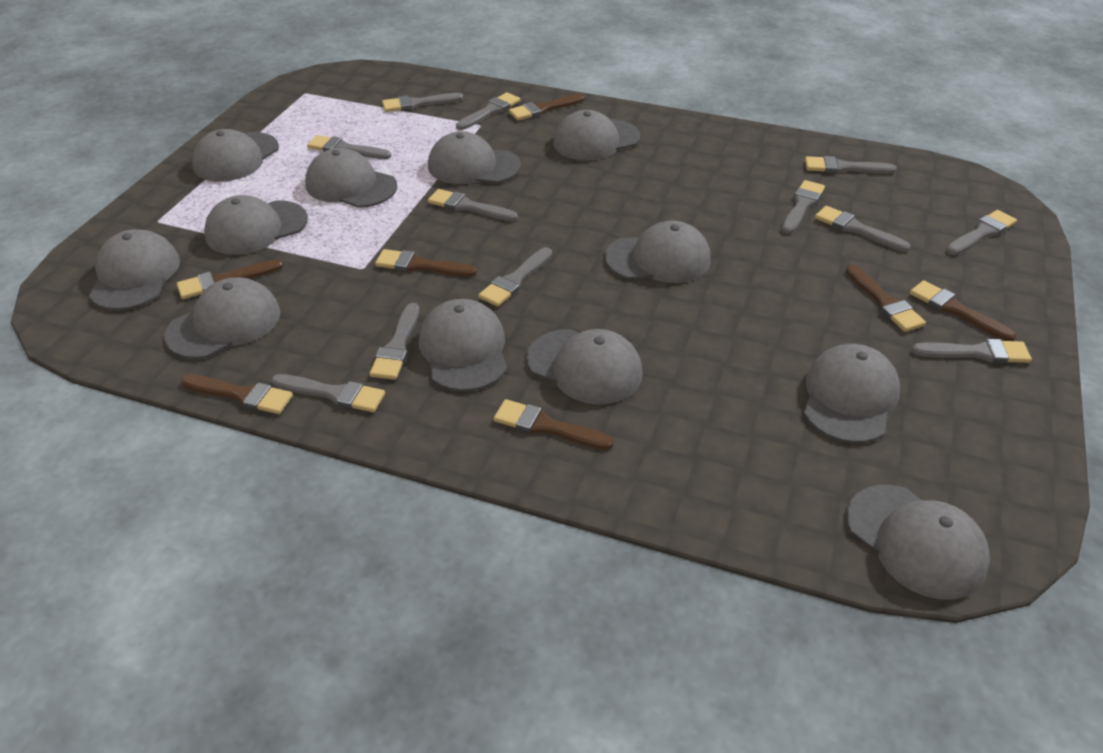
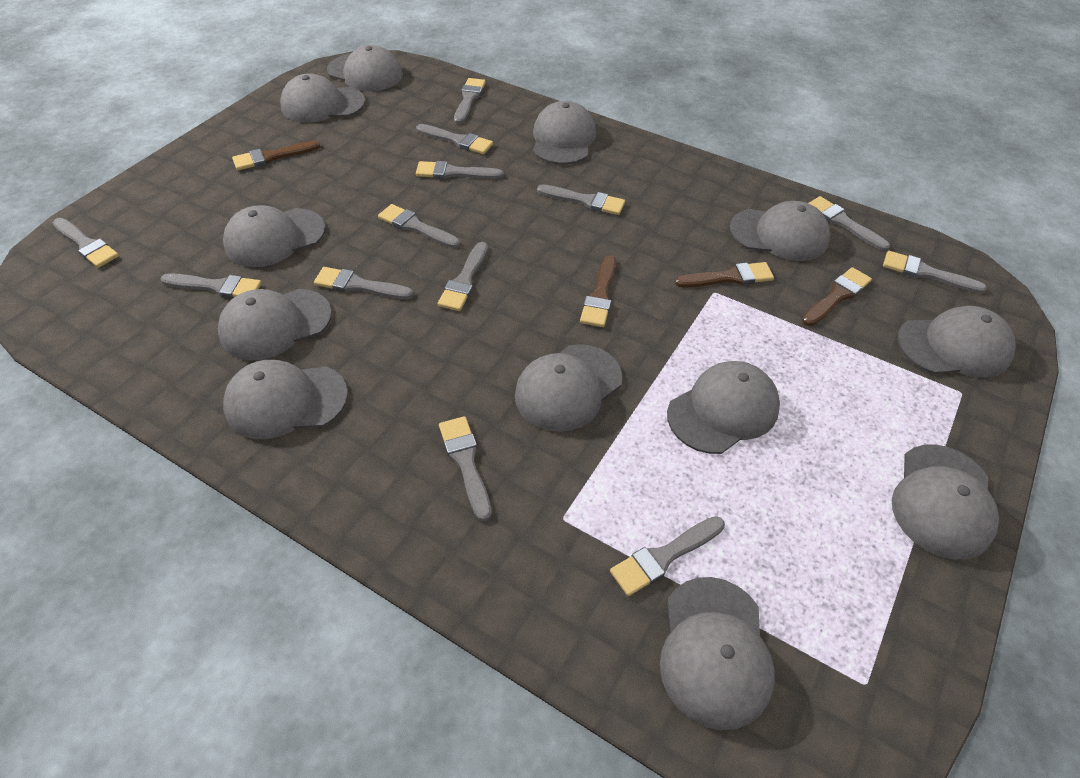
brown brush: [176,259,284,299] [181,374,293,414] [375,249,477,277] [494,399,614,450] [509,94,585,120] [846,264,926,332] [910,280,1016,341] = 7 -> [232,140,320,170] [580,255,616,327] [675,262,774,288] [802,267,872,326] = 4
grey brush: [271,374,385,412] [307,135,391,159] [369,303,419,380] [382,93,463,112] [428,189,518,221] [456,92,521,130] [478,247,552,307] [782,180,825,234] [805,156,897,174] [815,206,910,252] [912,339,1032,363] [946,210,1017,255] = 12 -> [53,218,119,268] [160,273,262,298] [314,267,414,299] [378,204,460,248] [416,124,493,154] [416,161,504,179] [438,242,488,311] [439,416,492,522] [454,78,486,124] [537,184,625,215] [610,516,725,596] [808,196,890,251] [883,251,987,294] = 13

